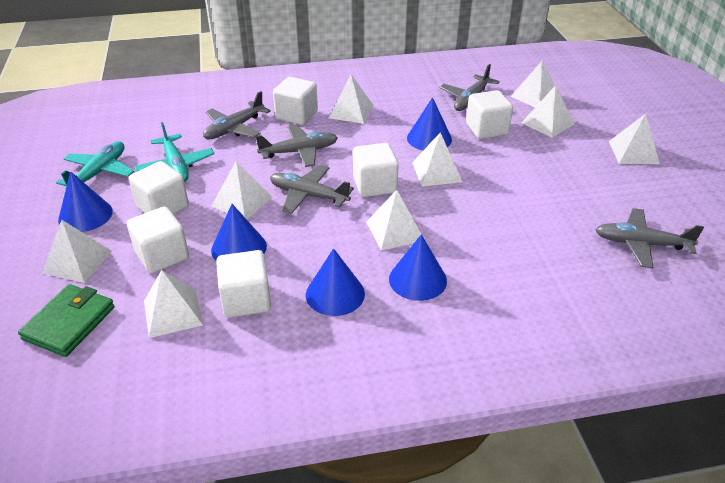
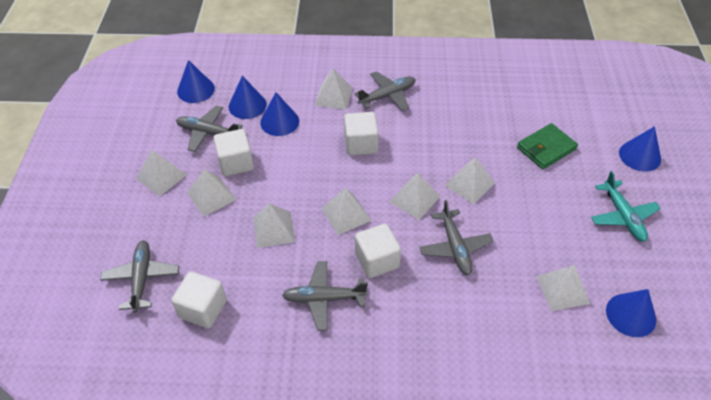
turquoise plane: [56,141,134,186] [134,122,214,182] = 2 -> [591,171,661,242] = 1
white cube: [127,206,189,273] [129,161,189,214] [216,250,271,318] [273,77,318,125] [353,143,399,197] [466,90,513,139] = 6 -> [171,271,227,328] [213,129,254,176] [344,112,379,156] [355,224,401,278] = 4
white pyramid: [42,220,112,283] [144,270,203,338] [211,161,273,219] [329,75,374,124] [366,190,421,251] [412,132,462,187] [511,60,555,107] [521,85,574,138] [609,113,660,164] = 9 -> [136,150,187,196] [187,169,237,216] [253,203,295,248] [315,68,353,110] [321,188,372,235] [389,172,440,220] [445,157,495,204] [536,265,590,311] = 8

